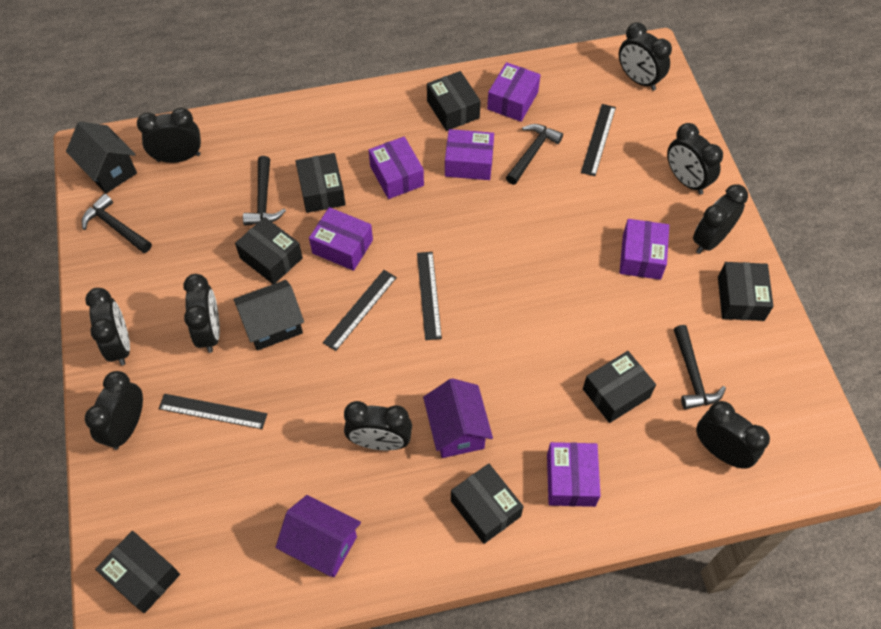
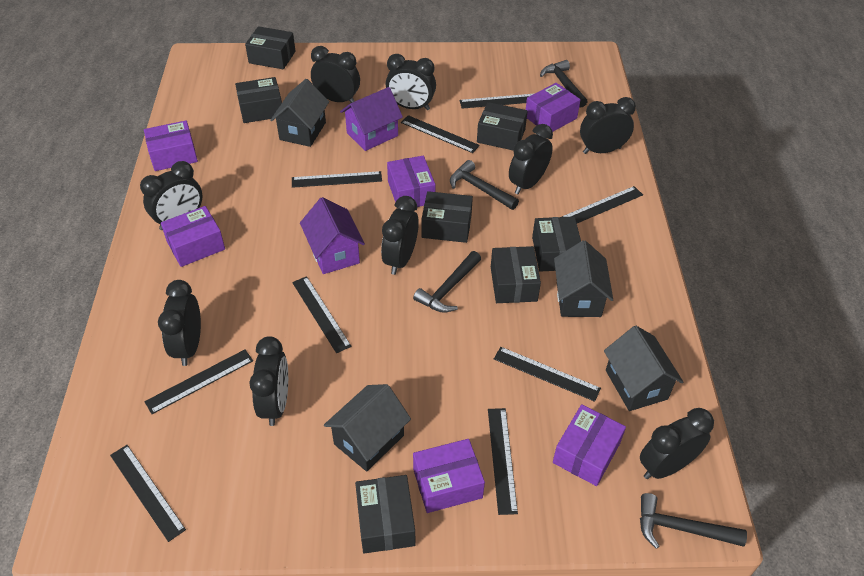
black house: [66,121,137,193] [233,280,304,351] = 2 -> [270,79,329,147] [324,384,411,471] [554,240,613,317] [604,326,683,411] = 4
black ruler: [159,394,267,429] [323,270,397,351] [417,252,442,340] [581,104,616,176] = 4 -> [110,445,186,542] [144,349,253,414] [292,171,382,188] [292,276,352,353] [401,115,480,153] [459,93,535,109] [488,408,518,515] [494,347,601,402] [562,186,643,223] = 9

